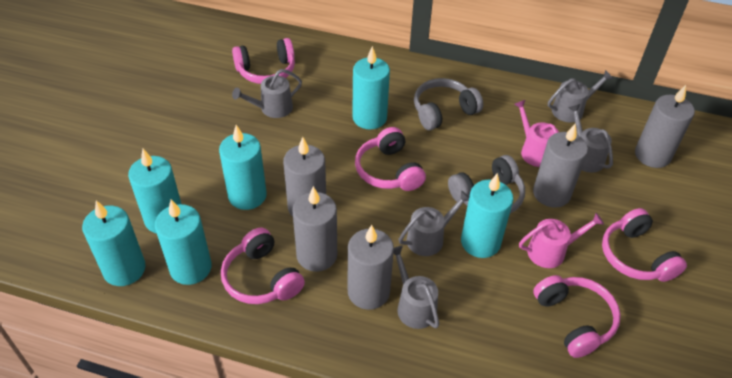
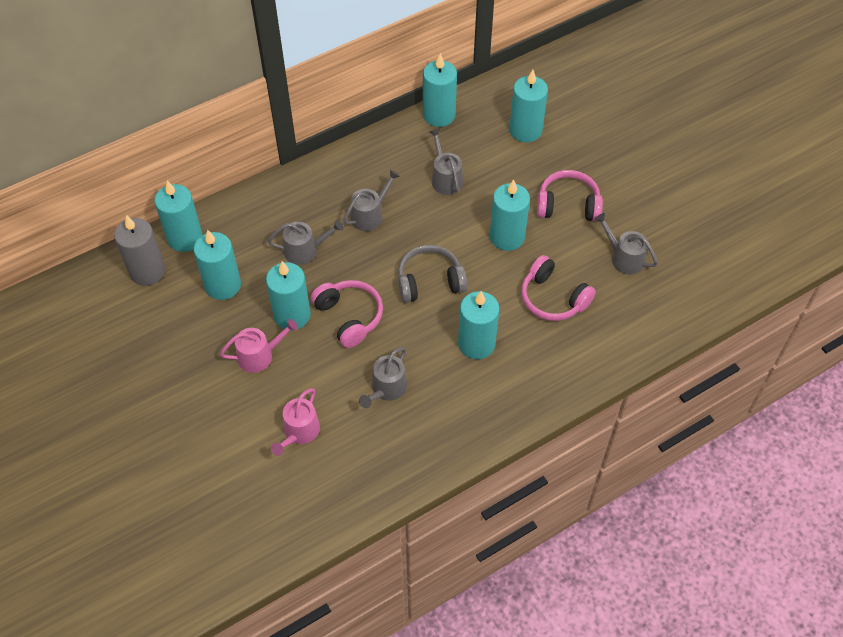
grey candle: [283,137,326,217] [292,186,337,272] [348,225,394,310] [533,123,588,208] [635,85,695,168] = 5 -> [114,215,165,286] = 1
grey headphones: [414,78,483,130] [448,155,525,214] = 2 -> [398,245,467,303] = 1
pink headphones: [221,228,305,304] [232,38,295,84] [355,127,426,191] [533,275,621,358] [602,208,687,282] = 5 -> [311,280,383,348] [521,255,596,321] [537,170,603,221] = 3
turquoise candle: [82,200,146,286] [128,149,181,234] [155,199,212,285] [219,125,267,210] [352,46,390,130] [461,173,513,258] = 6 -> [155,180,202,252] [194,230,241,300] [266,261,311,329] [423,53,457,127] [458,291,500,359] [490,179,530,251] [509,70,548,142] = 7

